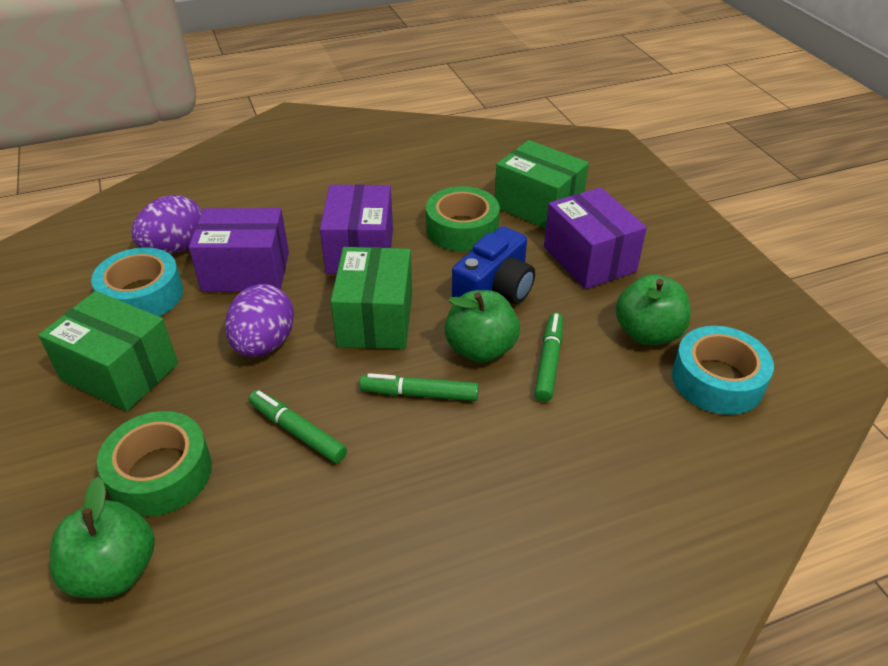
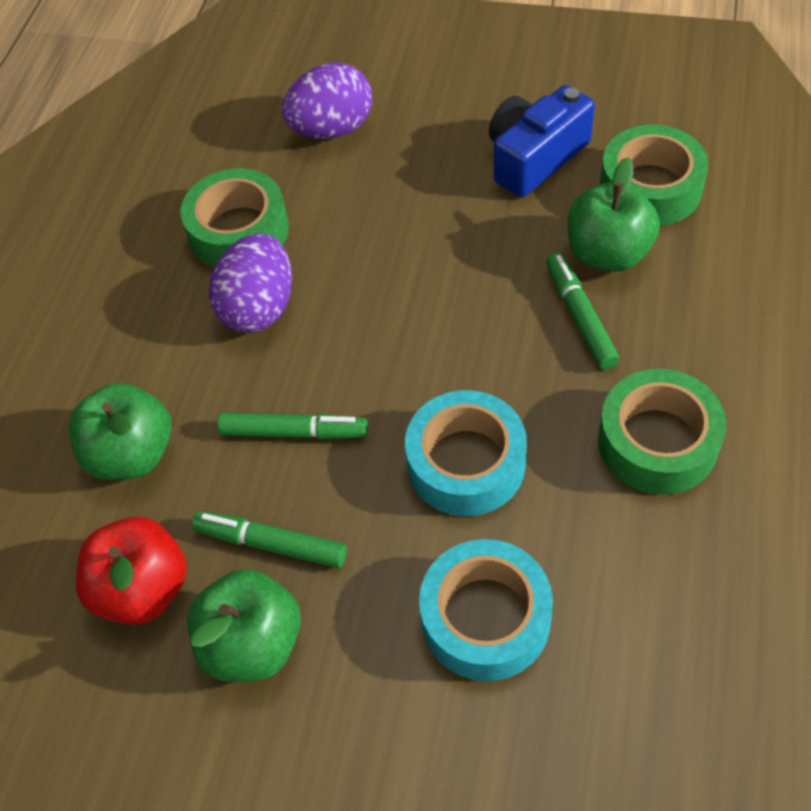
green box: [38,291,178,411] [330,247,412,349] [495,140,589,229] = 3 -> none = 0
green tape: [97,411,212,517] [426,186,500,252] = 2 -> [180,168,289,267] [598,369,726,495] [600,125,708,226] = 3
purple box: [189,208,289,292] [320,184,393,274] [544,187,647,289] = 3 -> none = 0
red apple: none = 0 -> [76,517,187,625] = 1

